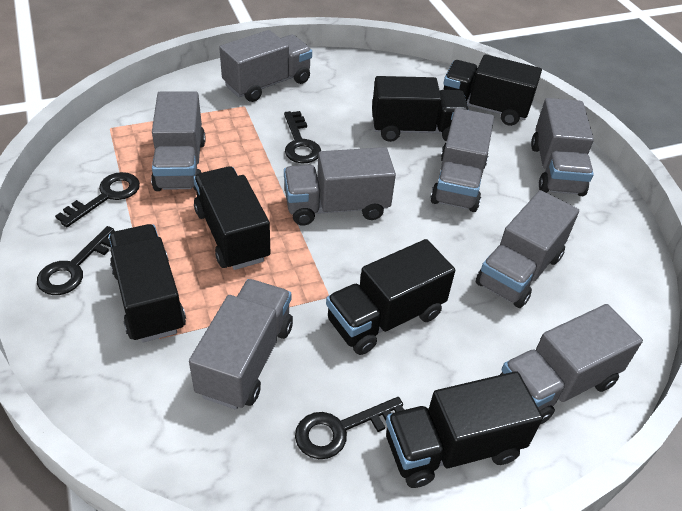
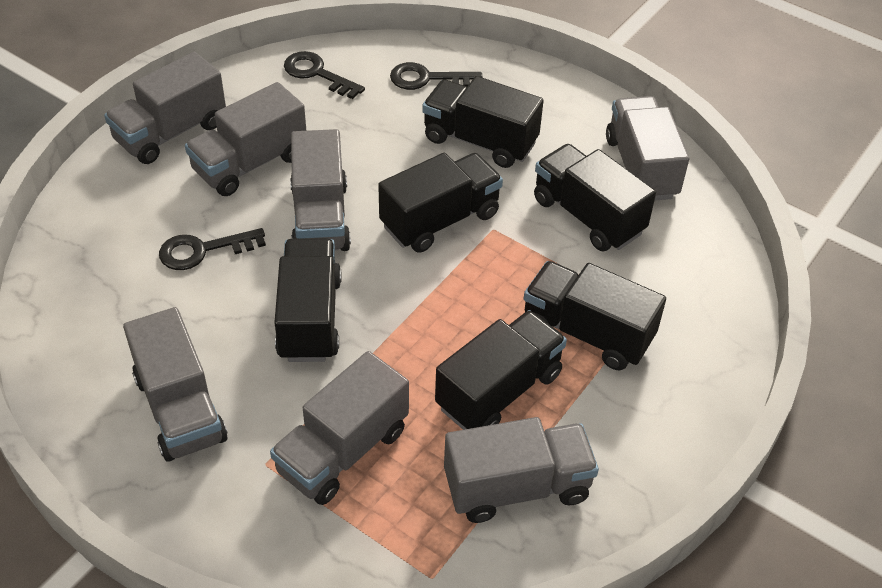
black key: [37,226,115,295] [55,172,140,227] [284,111,321,163] [295,397,404,459] = 4 -> [159,228,266,270] [284,51,365,99] [390,62,482,90] = 3
grey truck: [151,91,206,191] [189,279,293,410] [219,30,312,102] [284,147,396,226] [431,108,494,212] [476,190,579,308] [500,304,643,424] [531,98,594,196] = 8 -> [104,52,226,164] [123,307,227,462] [185,82,306,196] [270,351,409,505] [290,129,351,251] [444,417,599,523] [606,96,689,200] = 7

